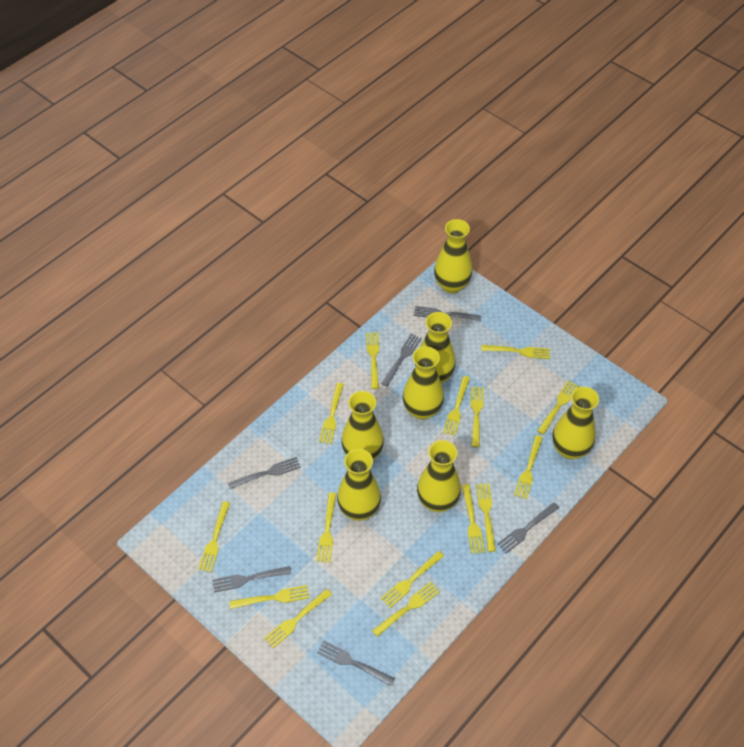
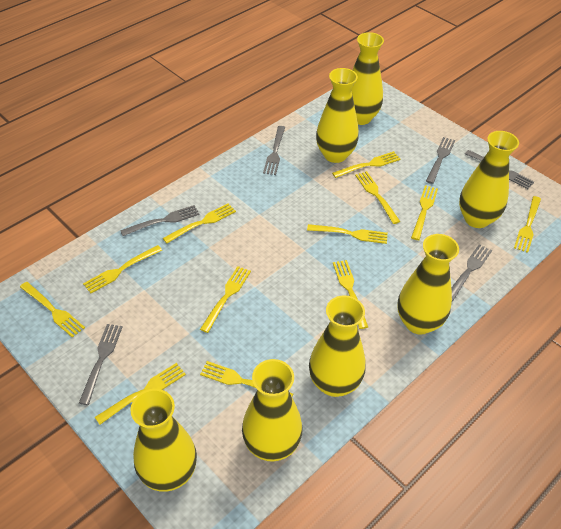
yellow fork: [198,501,230,572] [229,585,309,609] [264,589,332,648] [317,493,336,563] [319,383,344,444] [366,332,379,389] [372,582,440,637] [381,551,444,608] [443,376,470,436] [462,484,485,554] [471,386,484,447] [476,483,496,552] [481,345,550,359] [514,435,543,499] [537,380,579,435] = 15 -> [20,282,85,338] [83,245,162,293] [95,363,186,425] [163,203,236,243] [200,266,251,333] [200,361,293,396] [307,224,388,244] [332,151,401,178] [333,260,368,329] [355,171,401,224] [411,185,438,240] [514,196,541,253] = 12

